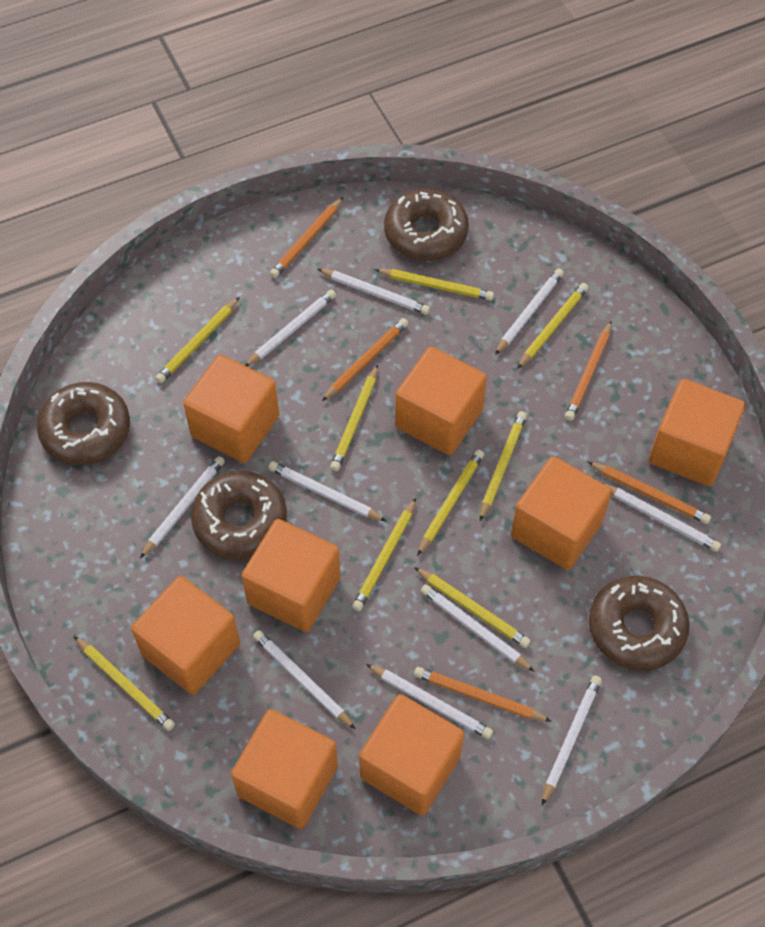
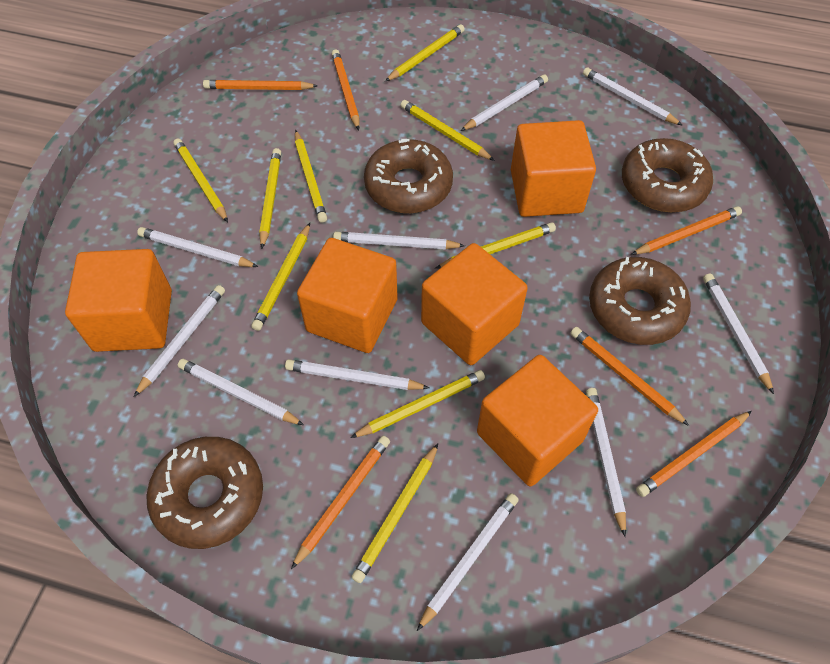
orange cube: [131,576,240,695] [183,355,279,463] [231,709,338,829] [241,519,340,632] [359,694,464,815] [395,347,487,455] [511,456,612,570] [649,379,746,486] = 8 -> [65,249,172,352] [297,238,398,353] [421,243,528,365] [477,355,598,486] [511,120,596,217] = 5
orange pencil: [270,197,343,278] [322,318,408,401] [414,667,552,722] [565,321,612,421] [588,462,711,524] = 5 -> [203,80,318,90] [291,436,390,569] [332,49,360,130] [570,327,689,426] [631,206,742,255] [636,411,752,497] = 6

